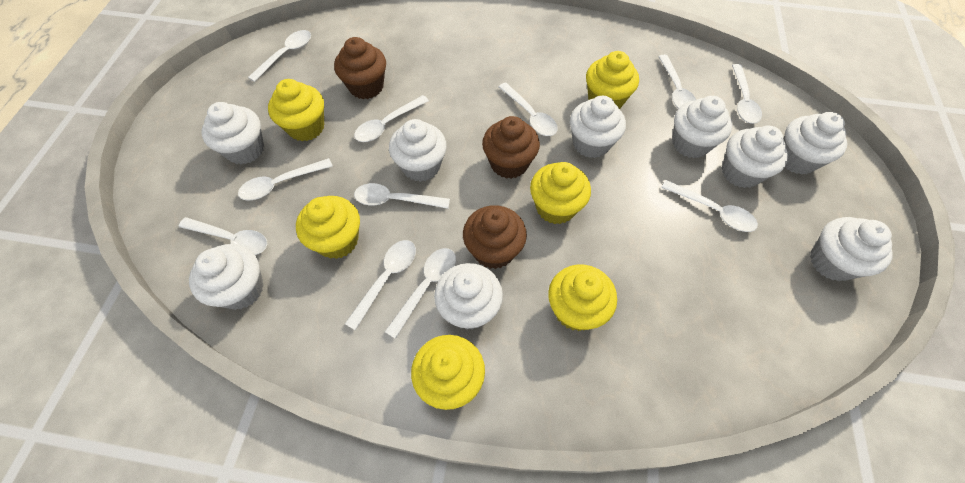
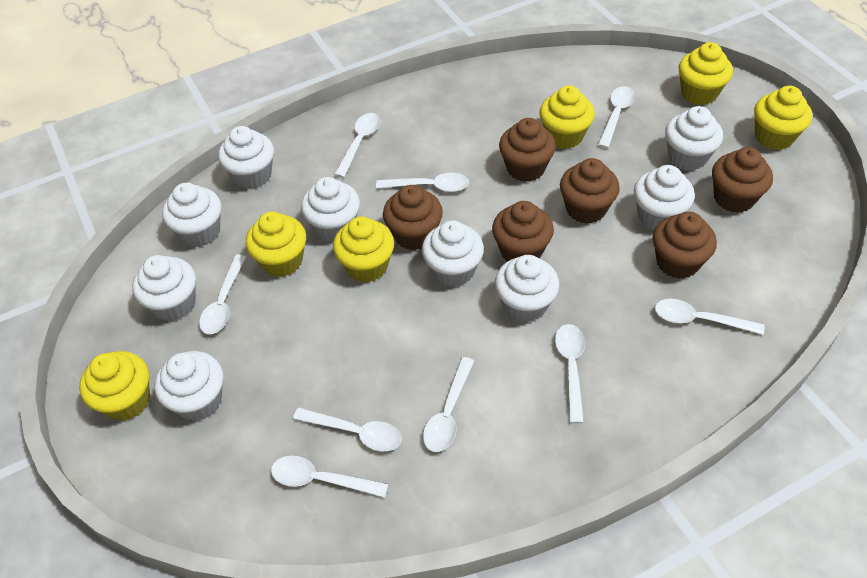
brown cupcake: [334,37,386,99] [463,205,527,269] [482,116,540,179] = 3 -> [383,185,443,250] [492,201,554,262] [499,118,556,182] [560,158,620,224] [653,212,717,279] [712,147,773,213] = 6
white spoon: [179,217,267,255] [238,158,332,201] [248,30,311,82] [345,240,416,330] [354,95,429,142] [354,183,450,209] [385,248,456,339] [499,82,558,136] [658,55,696,109] [661,180,758,232] [732,64,762,124] = 11 -> [199,254,246,334] [271,456,388,498] [293,407,402,451] [334,113,380,178] [376,172,469,192] [423,357,474,452] [555,324,585,423] [598,86,635,148] [655,299,764,335] = 9

